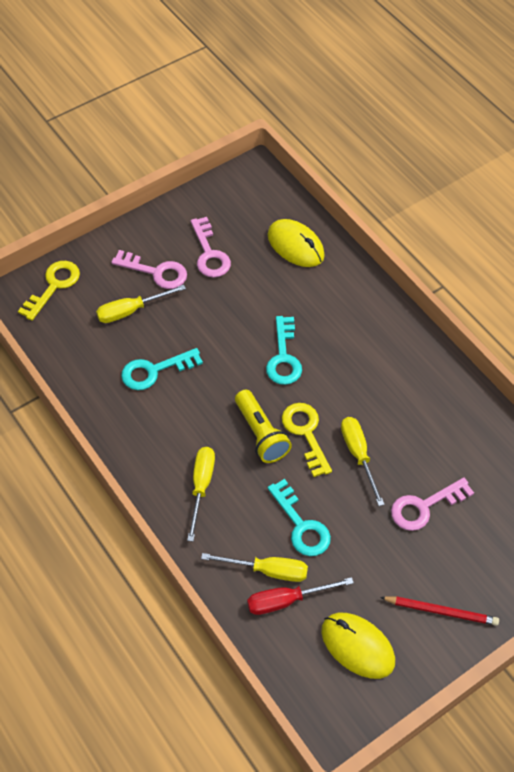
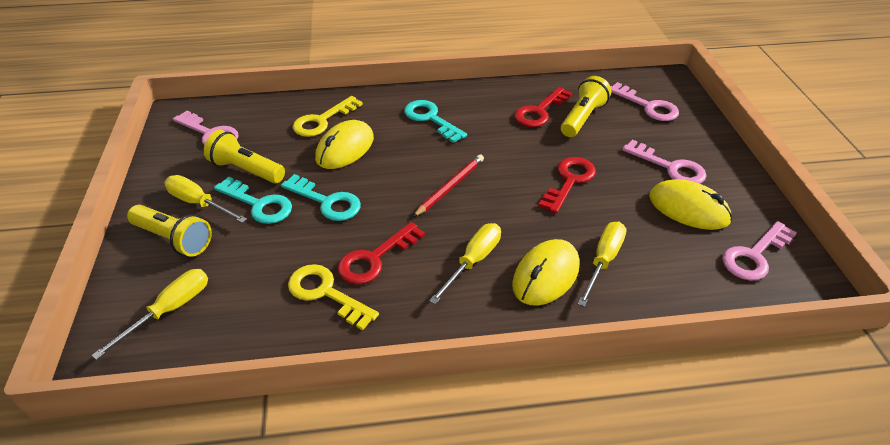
pink key: [111,250,187,289] [191,217,231,277] [391,477,474,531] = 3 -> [173,111,239,145] [610,82,679,121] [622,139,706,184] [722,221,797,281] = 4
red key: none = 0 -> [337,222,425,285] [514,87,572,127] [538,157,596,214] = 3
red screwdriver: [247,577,354,615] = 1 -> none = 0
yellow flashlight: [235,390,292,463] = 1 -> [127,205,212,257] [204,130,285,183] [561,76,611,137] = 3
yellow mouse: [268,219,325,267] [321,613,395,679] = 2 -> [315,120,374,169] [512,239,579,306] [649,179,732,230] = 3

